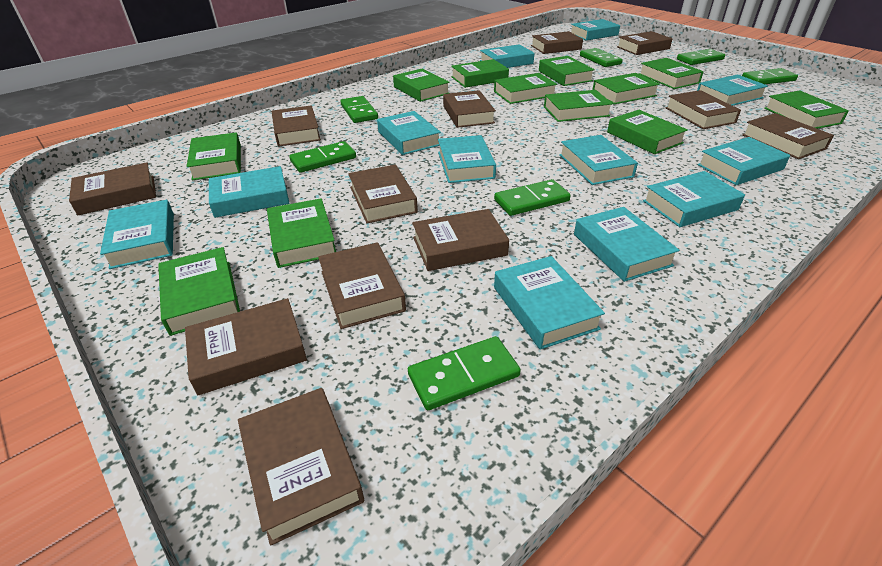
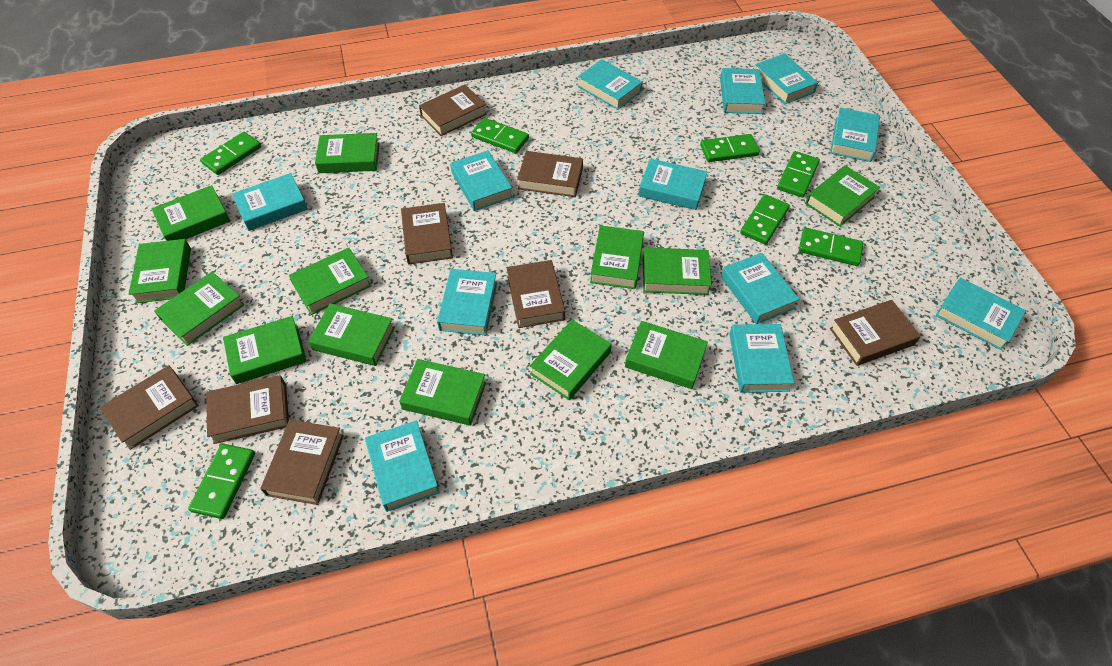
brown book: [69,162,156,215] [185,298,307,395] [238,388,364,546] [272,105,321,147] [318,242,406,329] [348,165,418,223] [412,209,509,271] [443,90,496,128] [531,31,583,54] [617,31,673,55] [665,90,741,129] [742,113,834,159] = 12 -> [100,365,199,450] [206,375,289,444] [260,420,344,505] [401,203,453,265] [419,85,487,136] [506,260,565,328] [517,151,583,197] [830,300,921,366] = 8
green book: [158,247,240,336] [187,132,241,180] [267,198,336,268] [393,69,450,102] [451,59,509,88] [494,73,557,104] [539,56,595,86] [544,90,613,122] [592,73,660,104] [607,110,688,154] [639,58,704,89] [764,91,849,129] = 12 -> [129,239,191,303] [151,185,230,241] [154,272,244,346] [223,316,307,384] [289,248,371,315] [308,303,395,366] [315,133,379,173] [399,359,486,426] [530,320,612,400] [590,225,644,289] [625,321,708,389] [643,247,712,295] [805,165,880,227] = 13

